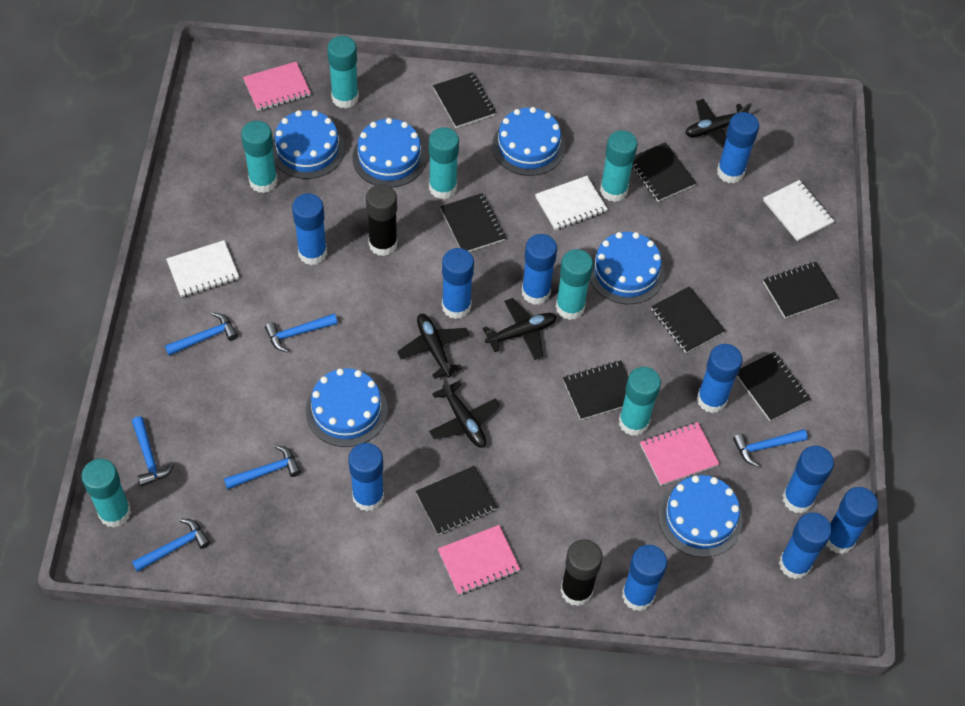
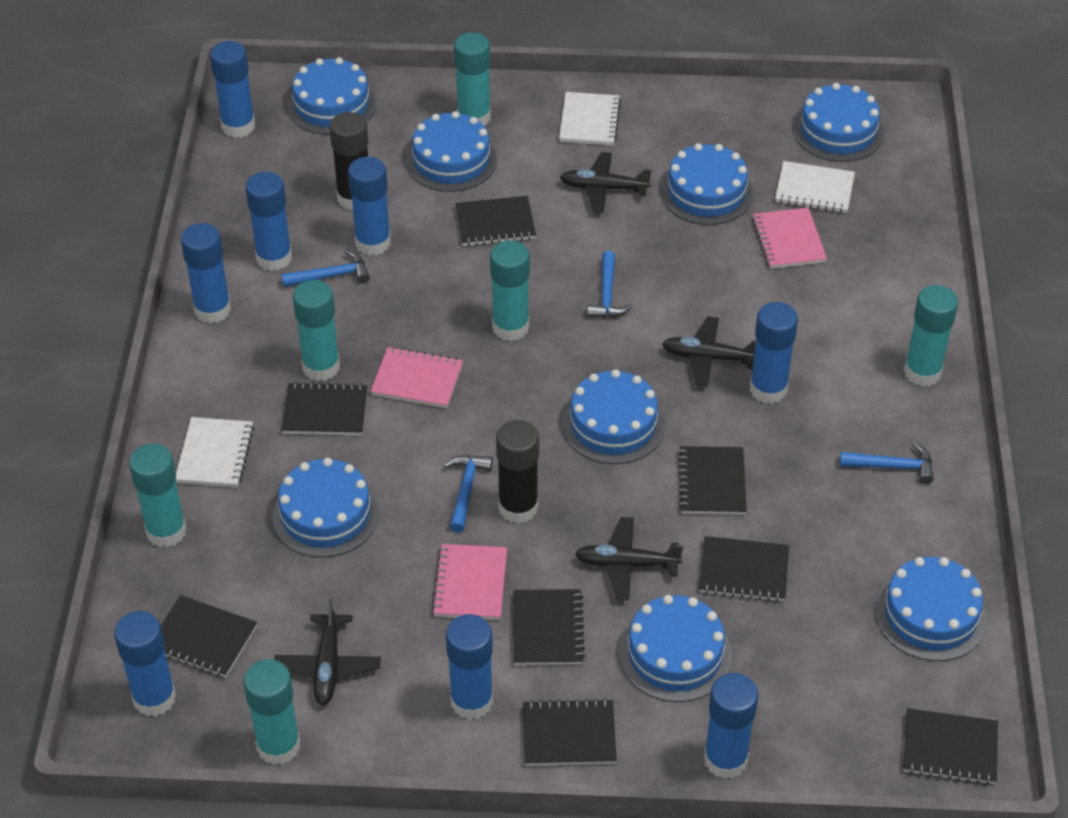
blue cake: [273,110,345,179] [306,368,388,447] [353,118,426,187] [492,107,565,176] [590,232,665,304] [658,475,743,557] = 6 -> [272,458,379,557] [287,57,376,135] [406,111,497,192] [562,369,665,464] [619,595,732,702] [660,143,753,225] [793,83,884,162] [875,557,987,661] = 8
blue glue stick: [292,193,327,265] [348,443,384,511] [442,248,474,319] [522,234,557,305] [622,545,667,611] [697,344,742,413] [717,112,759,183] [779,512,832,579] [782,446,834,514] [826,487,878,554] = 10 -> [114,611,176,717] [181,223,231,324] [210,41,255,138] [245,172,292,271] [348,157,391,256] [446,614,493,720] [704,673,758,779] [750,302,798,404] = 8
blue hammer: [132,416,175,487] [132,518,210,572] [165,312,238,356] [224,445,301,489] [265,314,338,353] [733,429,808,467] = 6 -> [281,250,370,287] [443,455,493,532] [587,251,632,318] [840,442,934,484] = 4
turquoise glue stick: [81,459,131,528] [241,121,278,193] [327,36,359,109] [429,127,459,199] [556,249,593,320] [600,130,638,202] [619,367,661,436] = 7 -> [129,444,187,547] [243,659,300,765] [293,280,340,381] [454,33,491,125] [490,240,530,341] [904,285,958,387] = 6

